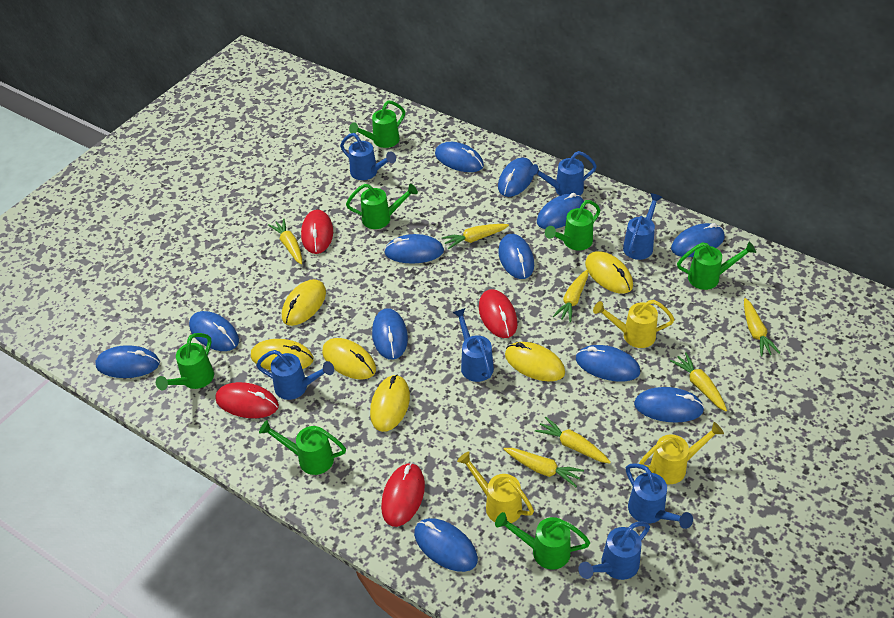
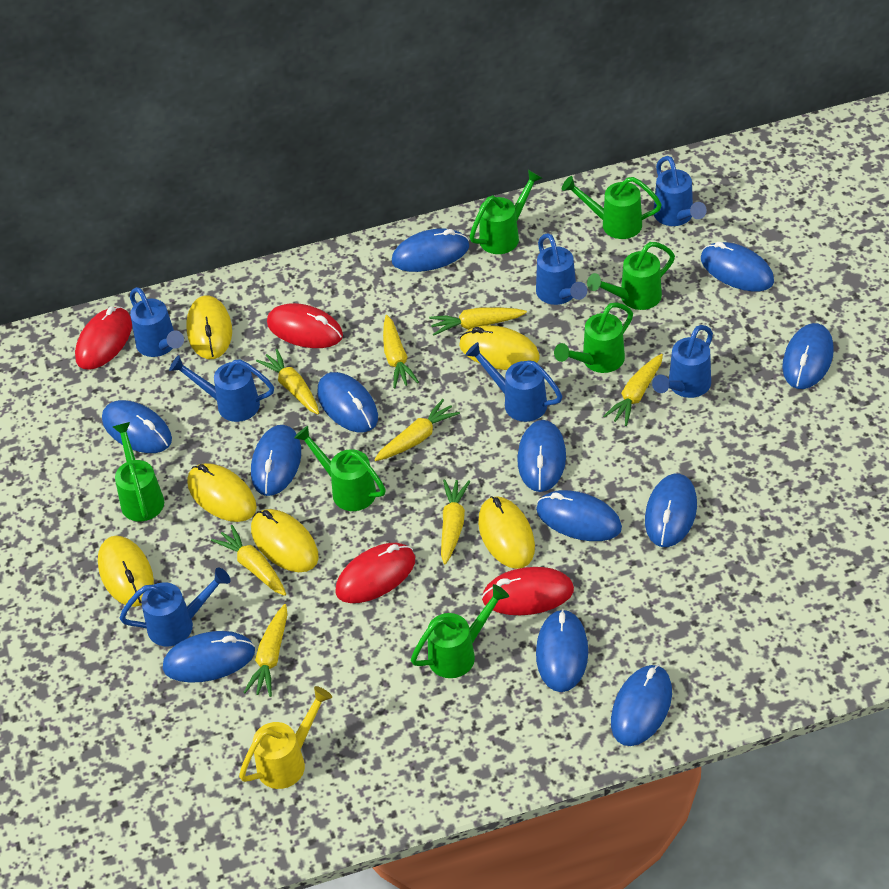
yellow carrot: [268,218,302,265] [442,224,509,250] [504,448,584,487] [535,417,611,464] [553,269,588,322] [670,352,727,411] [744,298,780,357] = 7 -> [211,525,286,596] [243,604,288,697] [256,349,319,414] [374,399,460,461] [383,315,419,388] [429,307,527,336] [441,479,470,564] [603,354,663,426] = 8
yellow watering can: [457,452,534,523] [593,300,675,348] [639,422,724,484] = 3 -> [239,686,332,789] = 1

